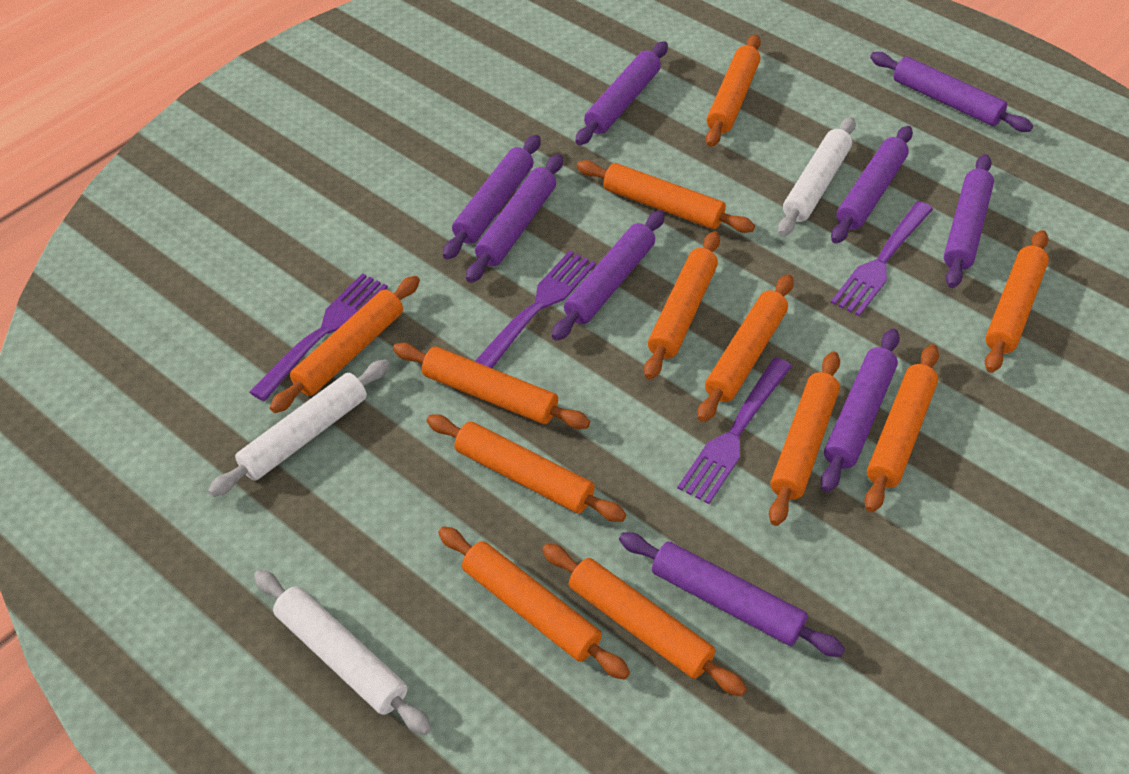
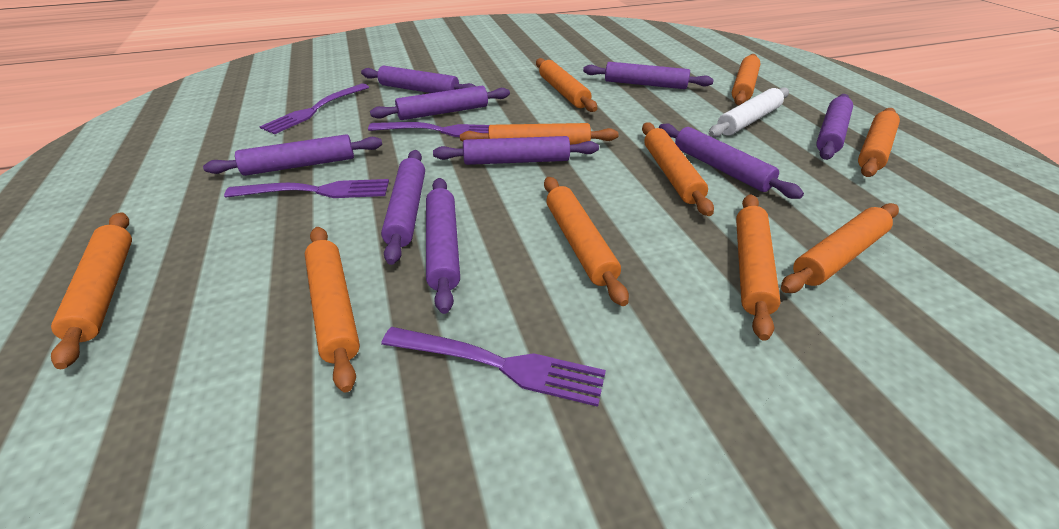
orange rolling pin: [270,276,420,413] [393,342,590,429] [427,414,626,522] [438,526,630,680] [542,543,747,696] [577,160,755,233] [644,231,720,379] [698,274,794,422] [705,35,761,147] [769,351,840,526] [864,344,939,512] [985,230,1049,373] = 12 -> [51,212,132,369] [305,227,360,393] [460,123,619,145] [536,58,597,112] [544,177,629,306] [642,122,714,216] [732,54,761,105] [736,194,781,341] [781,203,899,293] [858,108,900,177] = 10
white rolling pin: [208,359,390,497] [254,570,431,735] [778,117,856,236] = 3 -> [709,87,789,138] = 1

